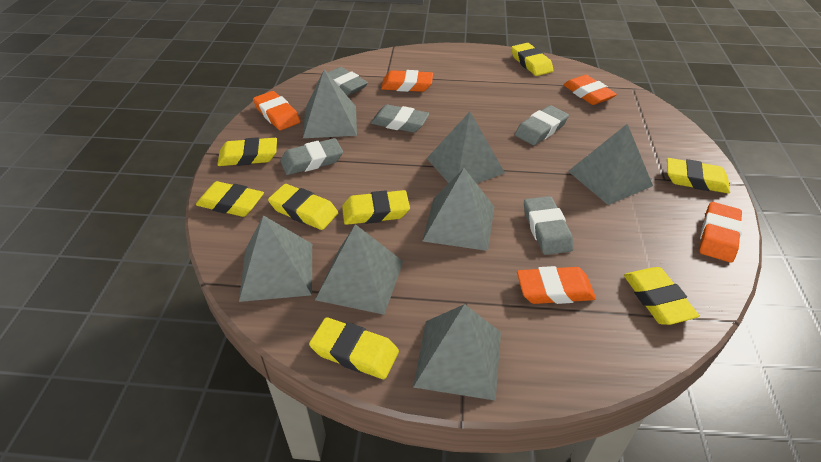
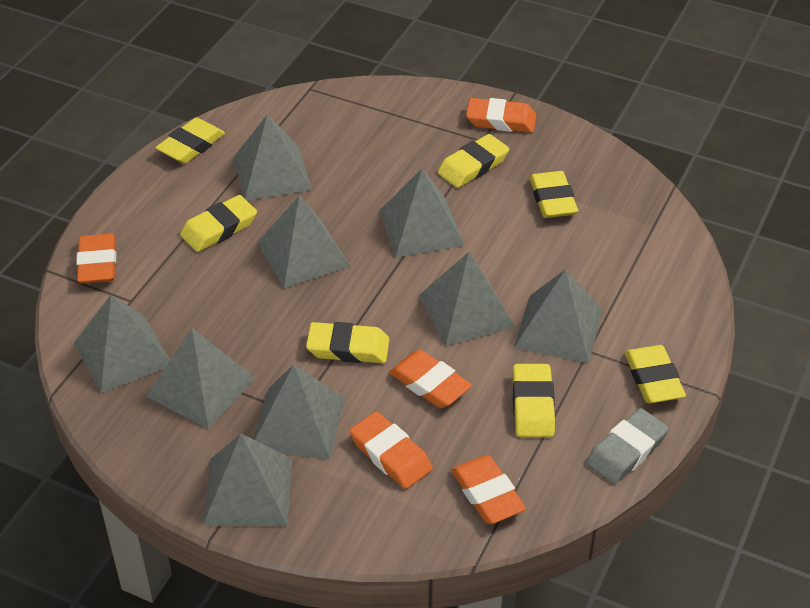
grey eraser: [280,138,343,175] [327,67,368,96] [371,105,429,133] [515,105,569,145] [524,196,574,255] = 5 -> [586,408,669,484] = 1
grey pyramid: [239,215,312,302] [303,69,357,138] [315,224,403,315] [413,304,501,401] [423,168,494,251] [427,112,505,184] [568,124,653,205] = 7 -> [74,295,170,393] [146,328,255,429] [203,434,292,526] [234,114,312,200] [253,364,345,460] [257,195,350,288] [379,169,465,258] [418,252,515,347] [514,269,603,363] = 9
yellow eraser: [196,181,264,217] [217,137,277,166] [268,184,338,230] [309,317,399,379] [342,190,410,225] [511,43,553,76] [624,267,699,325] [667,158,730,194] = 8 -> [155,118,225,164] [180,195,257,252] [306,322,390,363] [438,134,509,188] [513,364,555,437] [529,171,578,218] [625,345,686,403] = 7

